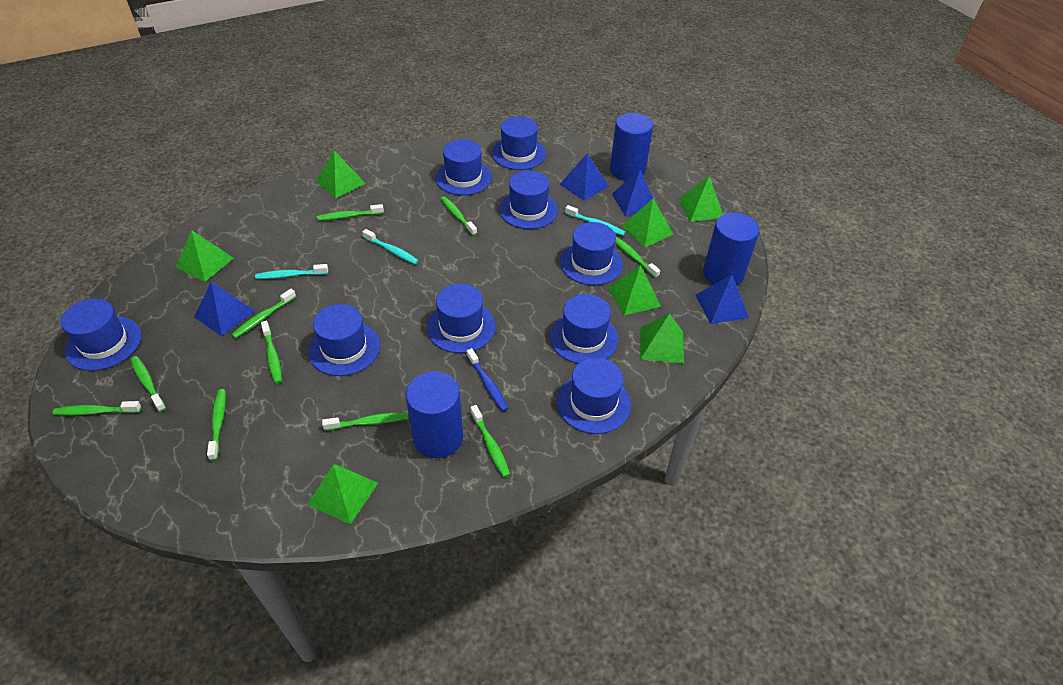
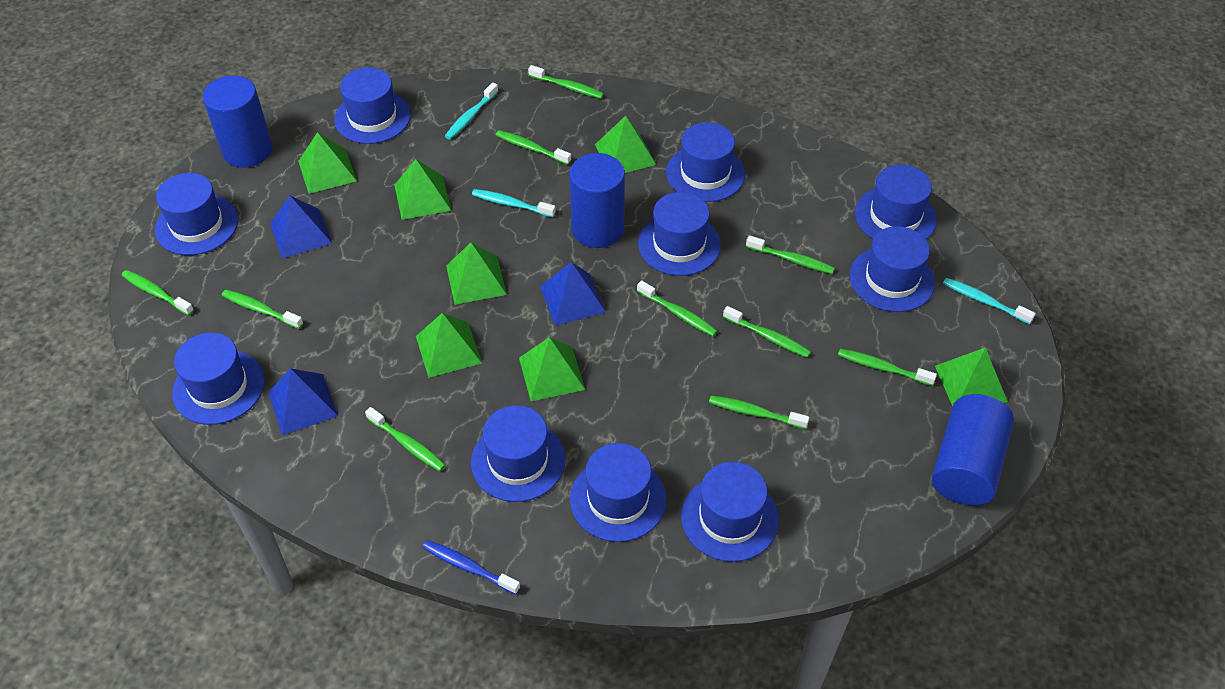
blue hat: [61,299,142,371] [308,304,380,376] [427,284,496,353] [435,140,492,196] [492,116,546,170] [499,171,558,229] [550,294,619,364] [557,358,631,434] [560,222,623,285] = 9 -> [155,173,238,255] [172,332,265,425] [334,67,411,144] [471,405,565,502] [570,443,667,542] [638,192,721,276] [666,122,745,202] [681,462,779,562] [849,226,935,312] [855,164,937,239] = 10
blue pyramid: [194,282,255,336] [560,153,609,201] [612,170,653,216] [696,275,749,324] = 4 -> [268,368,338,435] [270,195,332,259] [540,262,606,326] = 3

